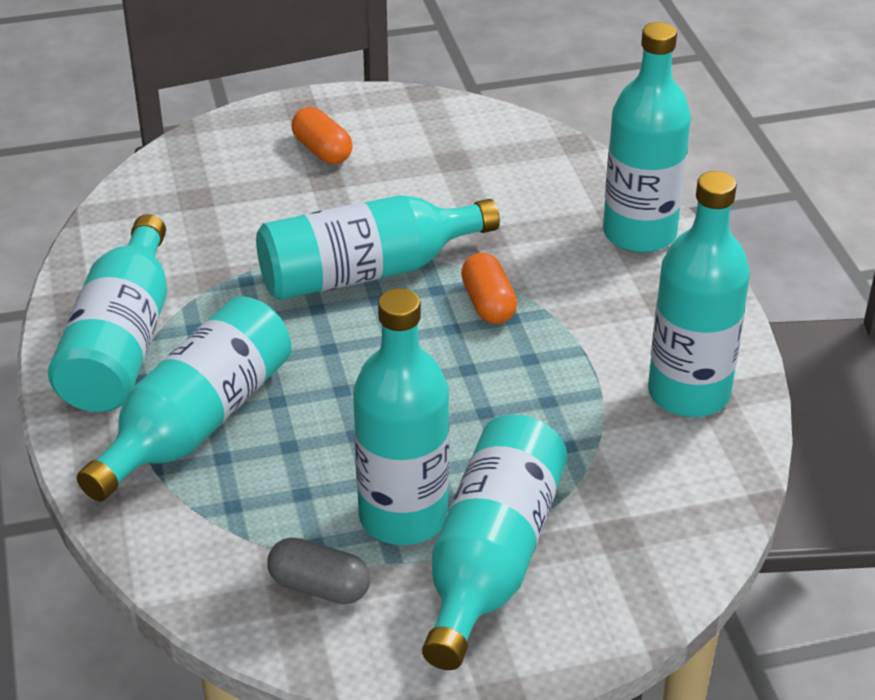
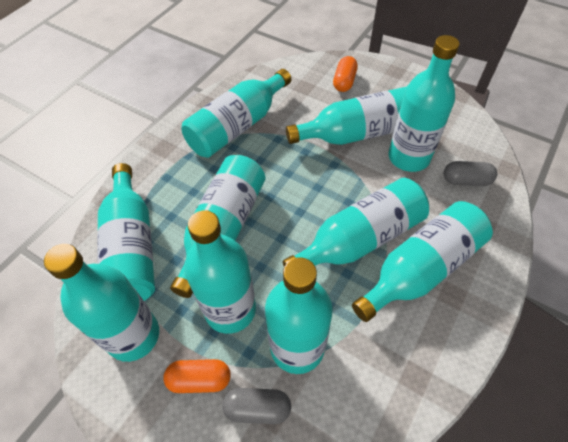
grey capsule: [267,537,370,604] = 1 -> [222,388,291,424] [444,161,497,186] = 2
turquoise bottle: [48,214,167,412] [77,296,292,501] [256,195,500,300] [353,288,449,545] [422,414,567,670] [603,22,691,253] [648,171,750,417] = 7 -> [44,244,159,362] [97,163,155,301] [170,155,266,298] [182,69,291,158] [184,210,256,334] [265,257,333,374] [283,178,429,267] [286,87,406,145] [352,201,493,322] [388,35,459,172] = 10

